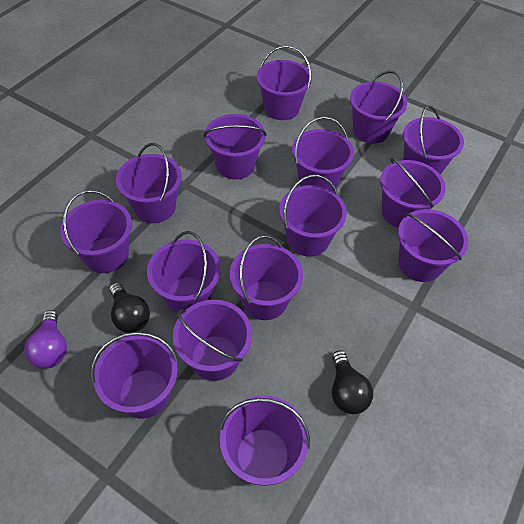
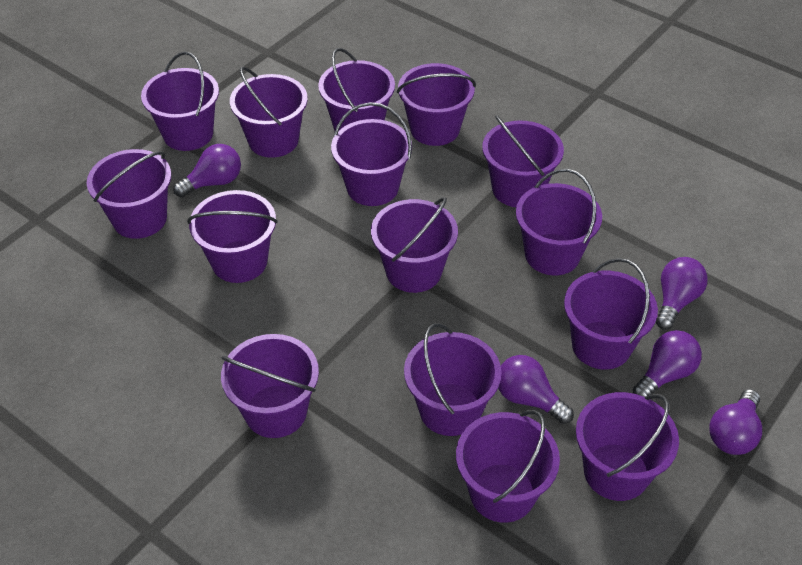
black light bulb: [109,283,150,333] [332,350,373,414] = 2 -> none = 0
purple light bulb: [24,310,67,369] = 1 -> [173,144,241,197] [498,355,574,424] [633,330,702,397] [656,257,708,330] [709,389,762,455] = 5

